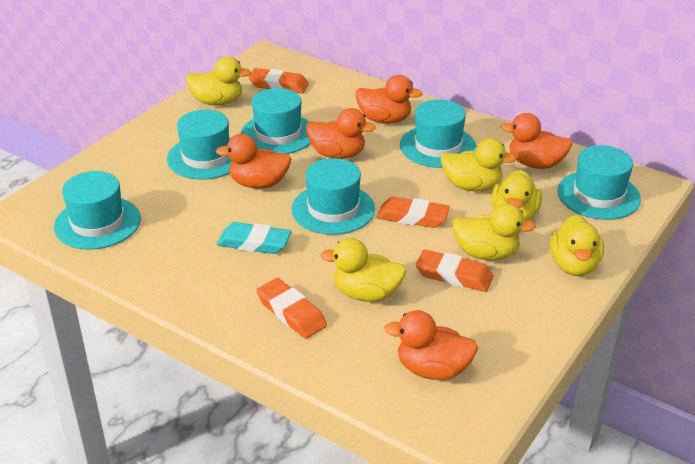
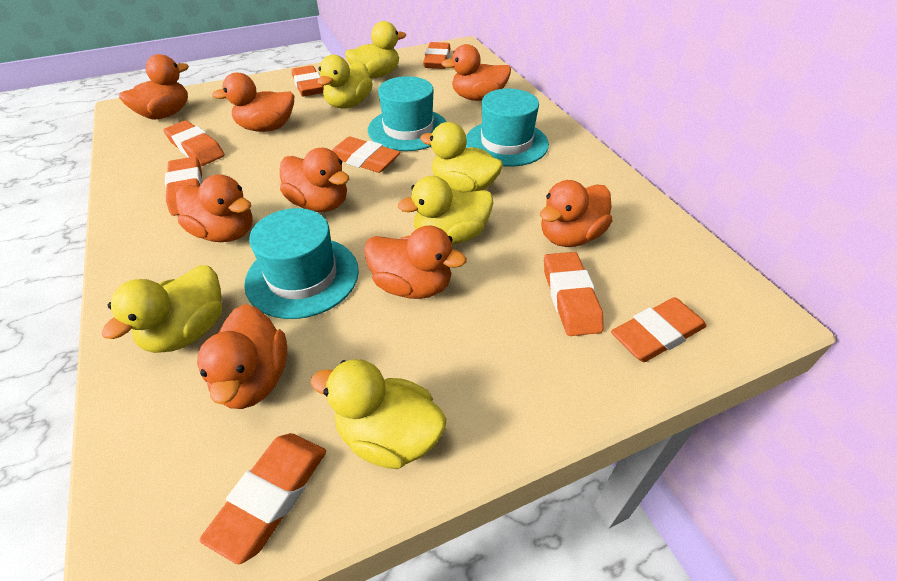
orange duck: [216,134,292,189] [306,108,376,159] [356,75,422,124] [384,310,478,380] [500,113,573,169] = 5 -> [119,54,189,119] [176,174,253,242] [197,304,287,409] [212,72,294,132] [280,148,349,212] [364,225,467,299] [441,44,511,101] [540,180,612,247] = 8
orange eraser: [248,68,309,93] [256,278,327,339] [377,197,450,228] [416,249,493,292] = 4 -> [163,120,225,166] [165,156,203,216] [199,433,326,564] [292,65,324,96] [332,137,400,173] [423,42,451,69] [544,252,604,336] [611,297,706,362] = 8
turquoise eraser: [217,222,292,254] = 1 -> none = 0
turquoise hat: [54,171,141,250] [167,110,232,180] [240,88,311,154] [291,158,375,235] [400,100,476,168] [557,145,641,220] = 6 -> [244,208,359,319] [368,76,447,151] [466,89,549,167] = 3

